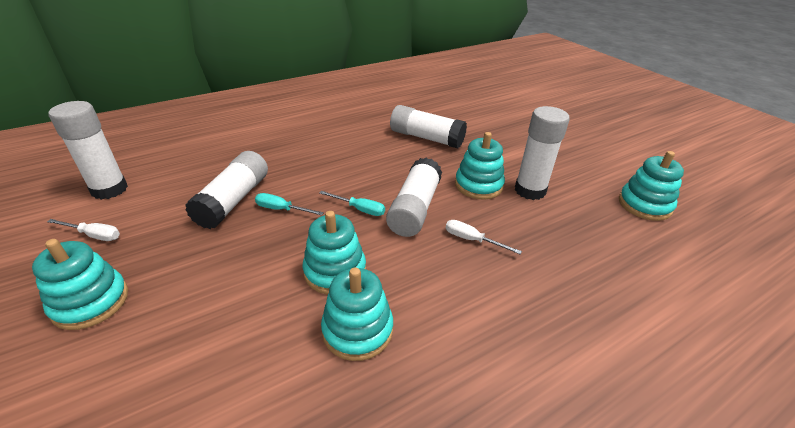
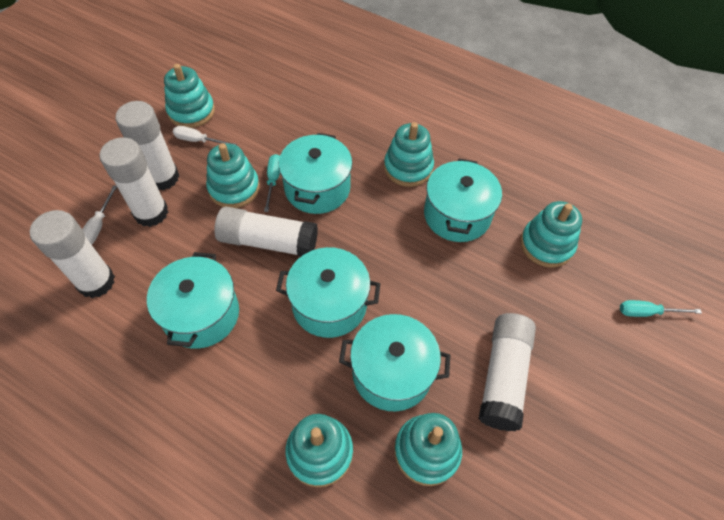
turquoise pot: none = 0 -> [147,252,239,348] [276,247,380,338] [279,133,352,214] [339,314,450,411] [424,159,502,242] = 5
turquoise stacking toy: [32,239,128,330] [303,211,366,295] [321,267,393,361] [455,132,505,200] [619,151,684,221] = 5 -> [164,64,215,128] [206,143,260,208] [285,414,353,487] [384,122,434,187] [394,413,462,486] [520,201,582,268] = 6

